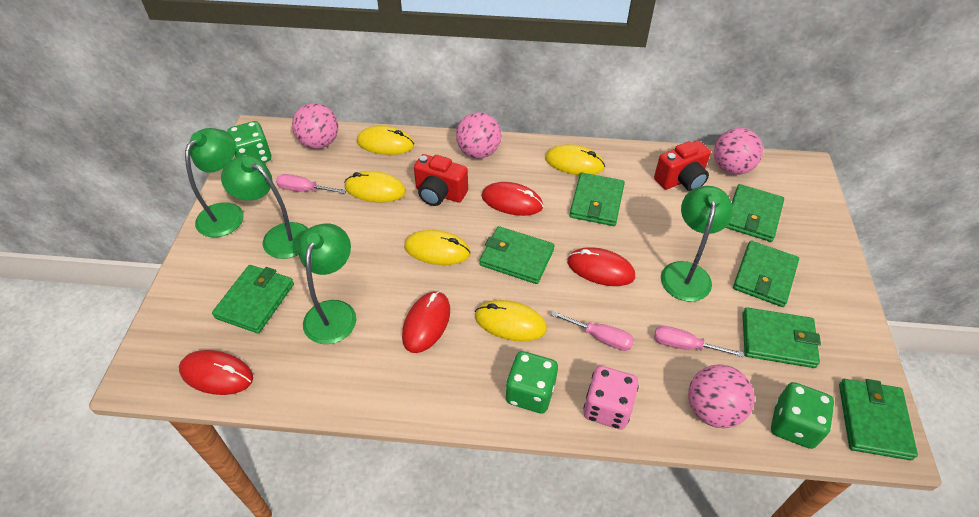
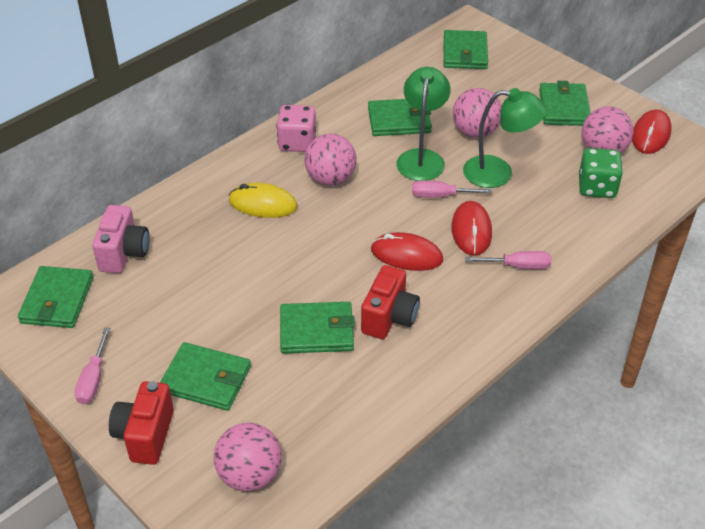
green dice: [227,121,271,163] [505,351,558,413] [771,382,834,449] = 3 -> [579,148,623,198] = 1
green lamp: [185,128,244,237] [221,155,308,259] [299,223,356,344] [661,186,733,302] = 4 -> [396,67,450,181] [463,88,547,188] = 2
green wallet: [212,265,294,334] [479,226,555,284] [569,173,625,226] [725,184,784,242] [733,241,799,307] [742,307,821,368] [839,379,918,460] = 7 -> [18,266,93,328] [160,342,251,411] [280,302,355,354] [368,99,432,136] [444,30,488,69] [539,81,590,126] = 6
pink camera: none = 0 -> [92,205,150,273] = 1
red mouse: [179,350,253,395] [402,291,450,353] [482,182,543,216] [567,247,635,286] = 4 -> [371,232,443,271] [452,201,492,256] [632,110,672,154] = 3
yellow mouse: [344,171,406,203] [357,126,414,155] [404,230,471,265] [475,300,547,341] [545,144,605,175] = 5 -> [229,183,297,218] = 1

